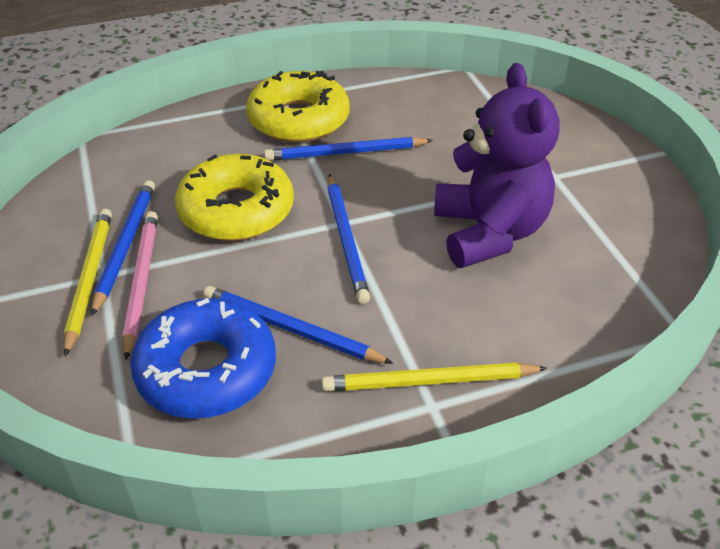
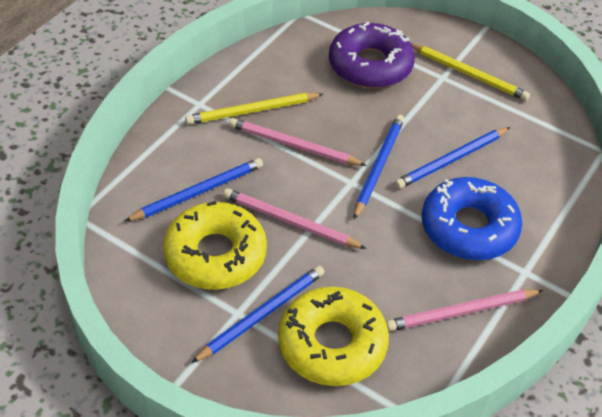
pink pencil: [122,211,158,360] = 1 -> [223,188,367,249] [229,118,367,166] [386,290,543,331] = 3
purple donut: none = 0 -> [329,22,415,88] = 1
purple teddy bear: [434,63,560,268] = 1 -> none = 0

